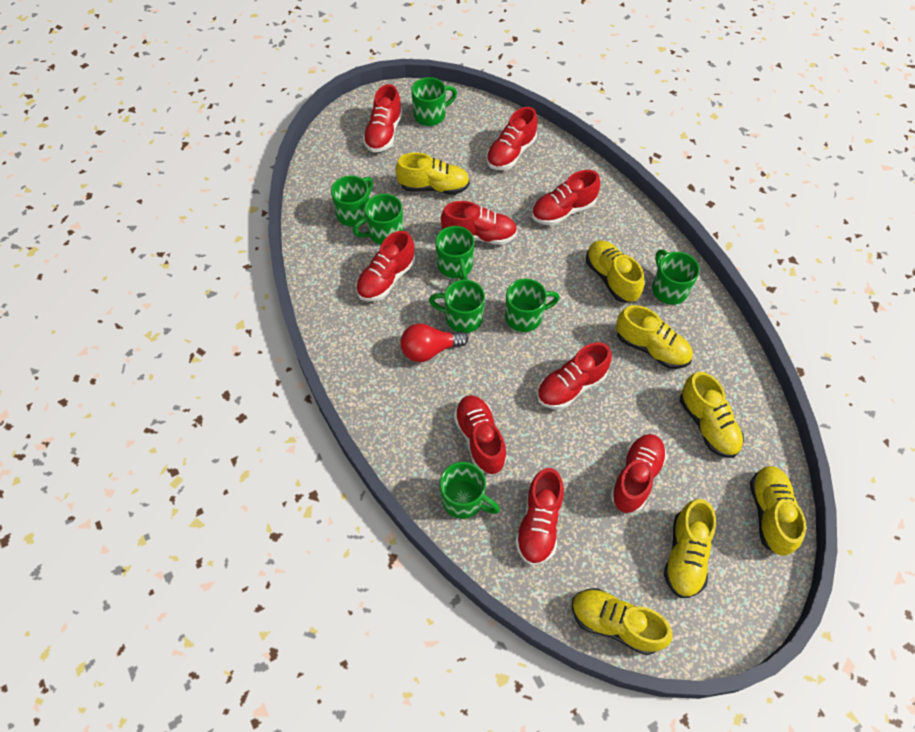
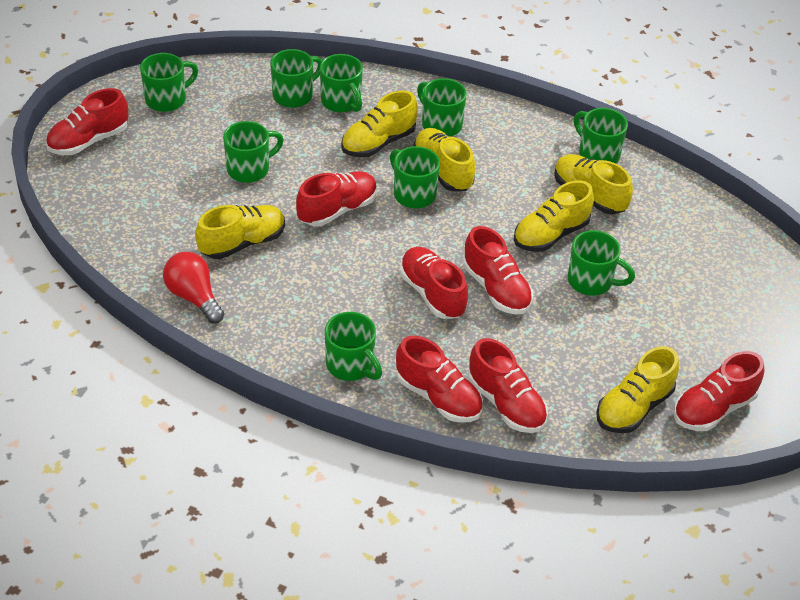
green mug: [331,176,373,227] [353,194,404,245] [411,77,457,126] [429,280,485,333] [435,226,475,280] [440,462,500,519] [505,279,560,332] [652,249,700,305] = 8 -> [140,53,198,112] [223,121,284,183] [270,49,322,108] [320,54,363,113] [325,312,382,381] [390,146,440,208] [417,78,467,136] [568,230,635,296] [574,108,628,163] = 9
red shoe: [356,231,415,301] [363,84,403,152] [441,201,517,245] [454,395,507,474] [486,107,538,170] [515,468,564,565] [531,170,600,226] [537,342,612,409] [610,434,667,513] = 9 -> [46,88,128,155] [296,171,377,227] [396,336,483,423] [400,247,468,319] [463,226,533,315] [469,338,548,433] [674,351,764,431] = 7
yellow shoe: [395,152,470,195] [572,588,673,655] [586,240,644,302] [616,305,693,369] [664,499,716,598] [680,372,744,458] [750,466,806,556] = 7 -> [195,205,285,259] [341,90,418,157] [414,128,475,191] [514,180,594,252] [554,154,633,214] [596,346,679,433] = 6

